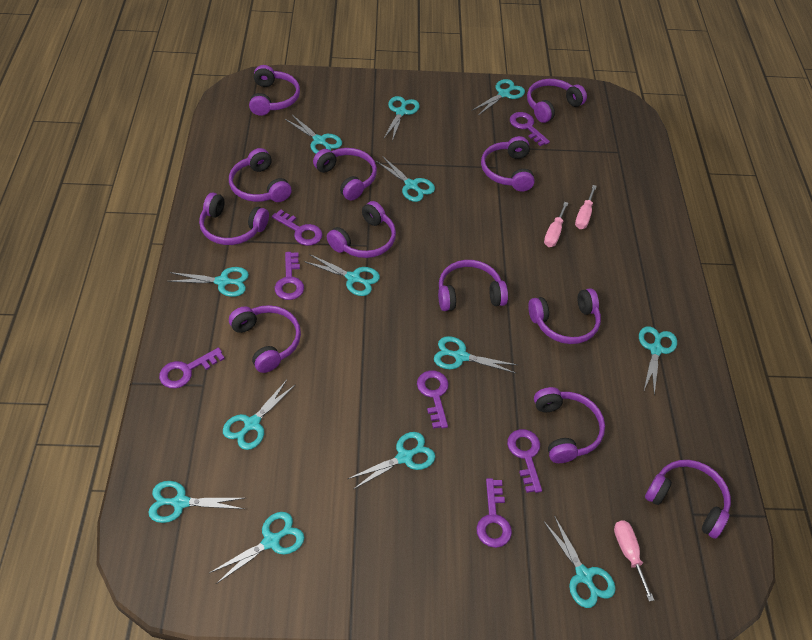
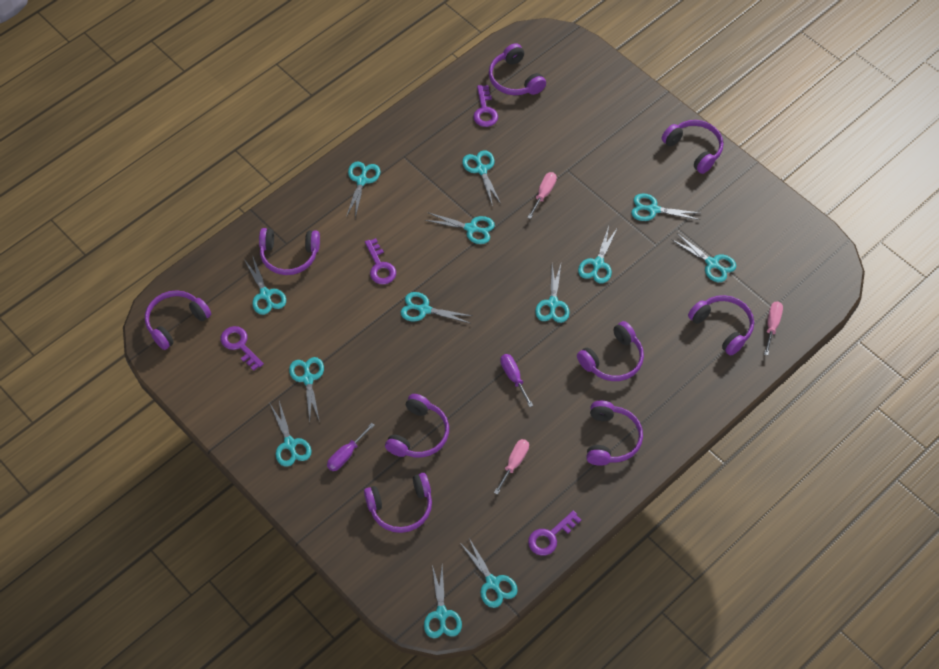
purple headphones: [199,192,269,245] [229,148,292,202] [229,305,301,373] [249,65,300,116] [313,148,377,200] [327,201,396,258] [438,260,508,311] [481,136,535,192] [527,79,587,123] [528,288,601,344] [534,387,605,463] [645,460,731,539] = 12 -> [145,290,211,350] [259,228,320,275] [364,473,432,533] [385,394,449,458] [489,43,546,95] [577,321,644,381] [586,401,643,466] [662,120,723,174] [688,295,754,355] = 9
purple key: [159,347,225,389] [272,209,323,246] [275,252,304,300] [417,370,449,429] [477,478,512,548] [507,429,542,493] [510,112,550,146] = 7 -> [221,326,264,371] [365,238,396,284] [473,85,498,127] [528,510,581,556] = 4
purple screwdriver: none = 0 -> [327,423,375,471] [500,354,533,407] = 2

